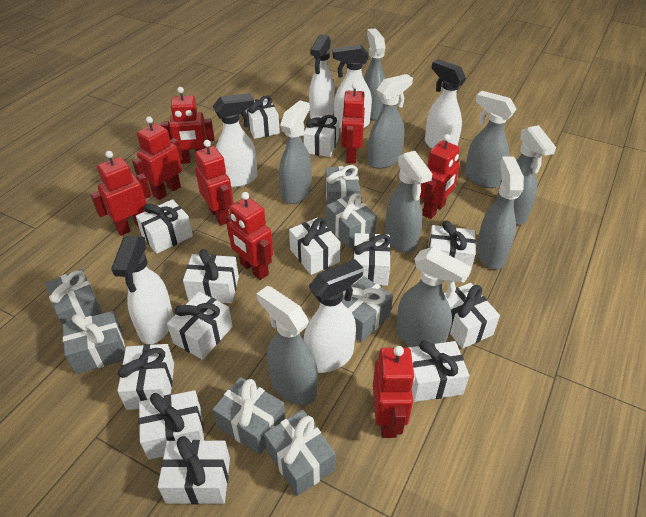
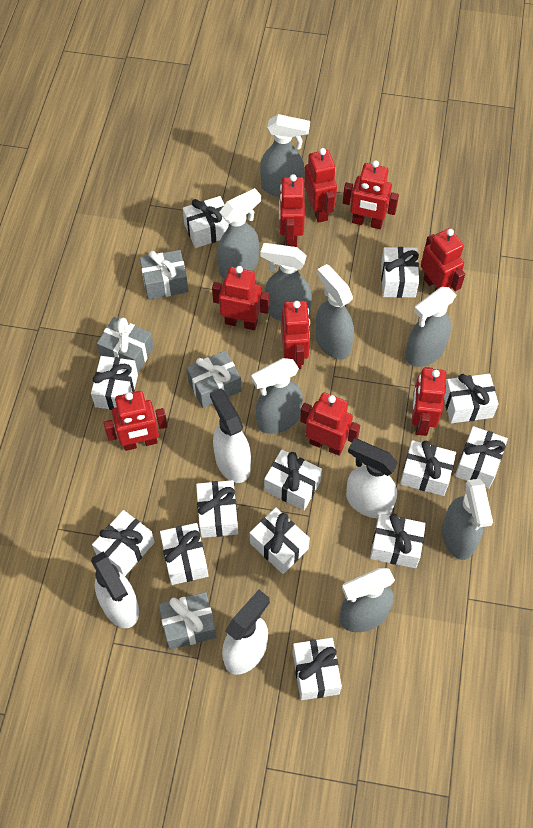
grey gift: [45,269,102,326] [63,311,125,374] [212,377,285,455] [264,409,336,496] [326,165,360,205] [326,193,377,248] [342,276,393,342] = 7 -> [97,317,154,373] [140,250,188,300] [159,592,217,650] [186,350,242,408] = 4
grey spray bottle: [257,286,318,405] [279,101,312,204] [364,28,386,120] [368,74,413,169] [385,151,432,253] [396,247,472,347] [465,91,517,188] [476,156,524,269] [496,125,556,225] = 9 -> [217,188,261,279] [251,358,303,434] [260,114,310,197] [261,243,312,321] [315,264,354,360] [340,568,395,632] [406,287,456,367] [442,479,493,560] = 8
red robot: [90,151,151,236] [132,116,182,200] [161,87,214,164] [195,140,234,226] [226,192,273,280] [341,82,365,164] [373,346,415,438] [420,134,460,219] = 8 -> [104,391,168,451] [212,266,270,330] [279,174,305,247] [281,301,310,369] [300,393,360,456] [304,148,337,223] [343,160,399,229] [412,367,446,436] [421,228,465,291] = 9
white spray bottle: [111,236,173,344] [212,93,258,188] [304,259,363,373] [309,35,335,118] [333,45,372,128] [425,60,466,149] = 6 -> [91,551,139,628] [210,388,251,483] [222,590,270,675] [346,438,398,518] = 4

